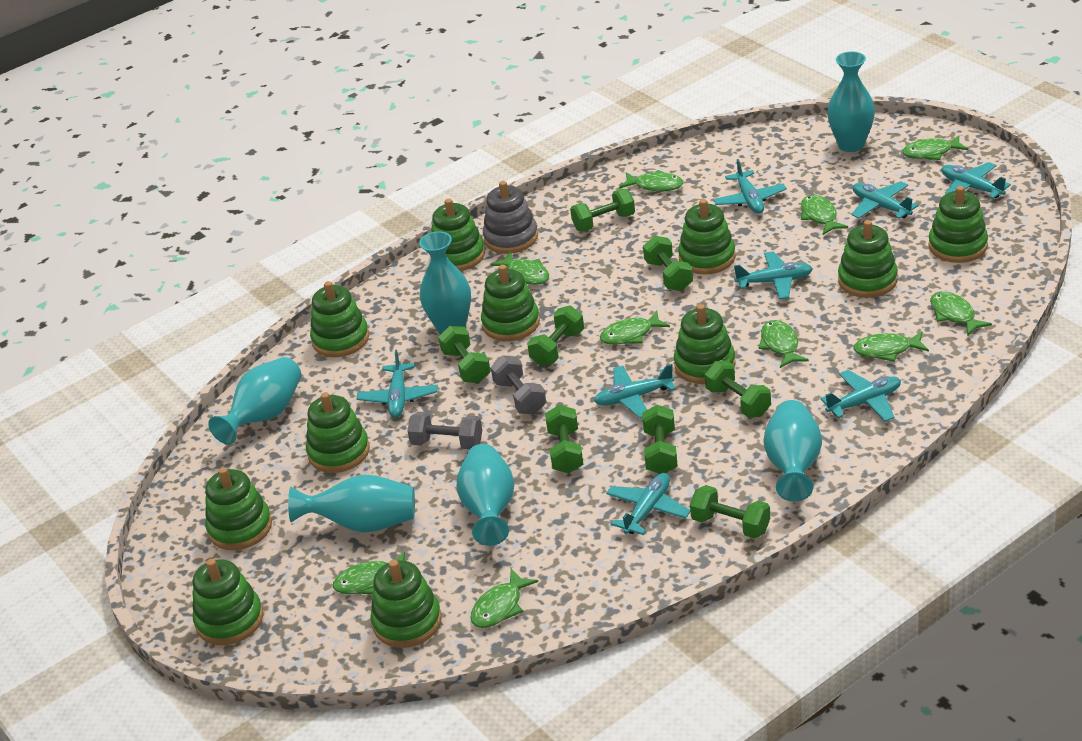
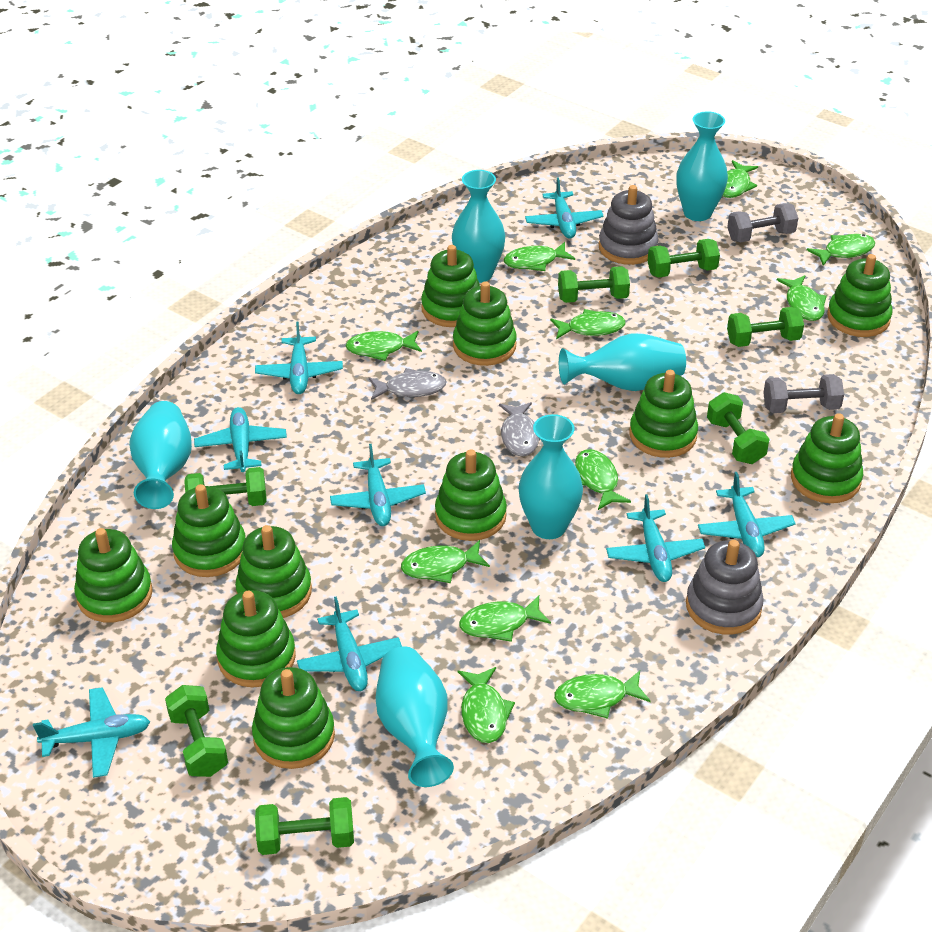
green dumbbell: [438,325,491,383] [527,305,584,366] [545,405,583,473] [570,189,635,232] [642,405,678,474] [643,236,693,291] [690,485,770,539] [705,361,771,417] = 8 -> [165,685,228,777] [184,467,267,506] [255,797,354,855] [558,266,630,303] [648,239,720,278] [707,392,770,464] [727,307,804,347] = 7
green fish: [333,552,405,594] [470,569,538,628] [491,251,549,285] [600,310,670,345] [619,170,683,192] [759,320,809,368] [801,195,848,235] [853,331,929,362] [902,135,968,160] [930,292,992,336] = 10 -> [346,331,422,361] [401,540,490,583] [458,667,515,743] [459,596,551,642] [504,242,575,271] [550,309,626,339] [554,671,651,719] [575,449,631,510] [722,160,758,198] [777,275,827,321] [807,234,875,266] = 11
grey fish: none = 0 -> [369,368,447,400] [499,402,540,456] = 2
grey stacking toy: [483,181,538,254] = 1 -> [599,185,659,265] [686,540,764,635] = 2

